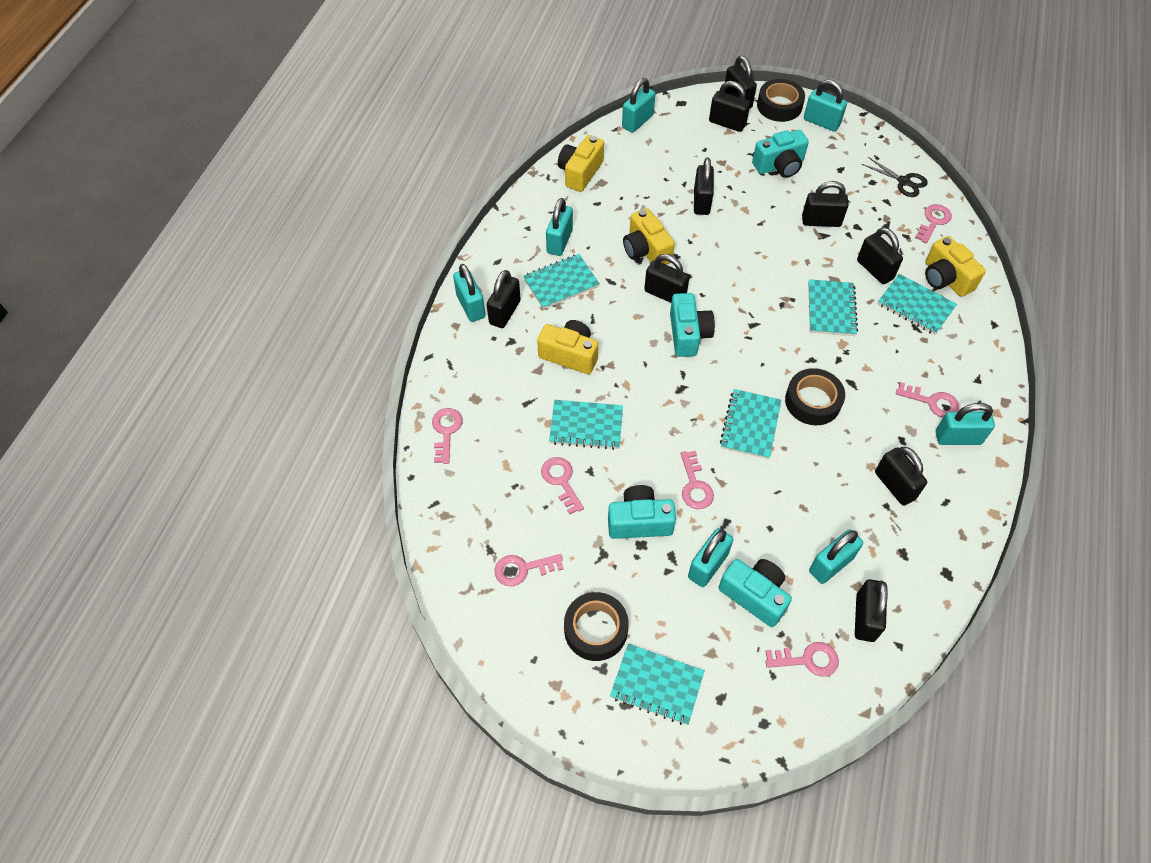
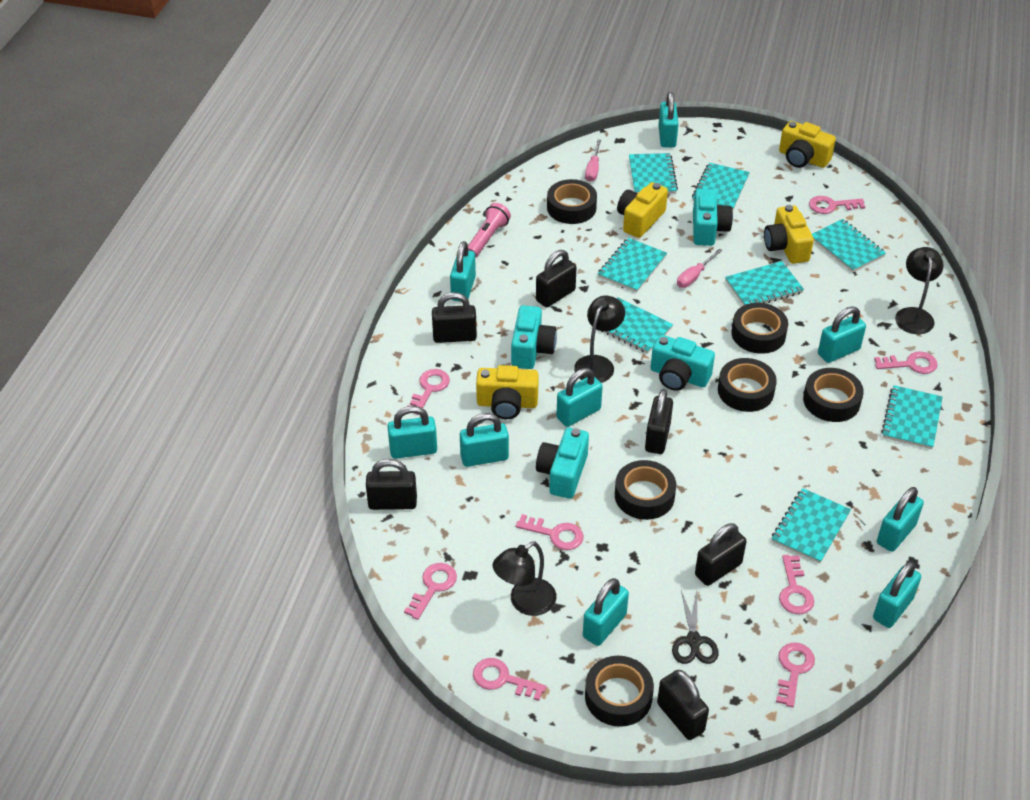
black lamp: none = 0 -> [492,541,556,616] [574,296,625,383] [895,247,944,334] = 3
black padlock: [487,270,521,328] [644,254,689,303] [694,158,714,215] [709,81,750,132] [725,56,757,108] [802,181,849,227] [855,579,888,642] [857,227,903,284] [875,447,927,506] = 9 -> [366,459,417,510] [432,292,477,343] [536,250,577,307] [645,389,673,454] [657,670,709,740] [695,523,747,586] = 6
black tape: [564,592,629,661] [757,79,805,122] [785,368,845,425] = 3 -> [547,179,597,224] [585,656,654,727] [615,460,676,520] [718,358,777,412] [731,303,788,354] [803,368,864,422] = 6
pink flashlight: none = 0 -> [468,203,511,257] = 1
pink key: [432,408,463,464] [494,554,564,586] [541,457,584,514] [680,451,714,509] [765,642,839,677] [896,382,959,418] [915,204,952,243] = 7 -> [404,563,457,620] [407,369,450,415] [473,658,546,701] [516,514,584,550] [776,642,815,707] [779,555,814,614] [809,196,865,214] [874,351,938,374] = 8
pink screwdriver: none = 0 -> [585,139,601,182] [677,249,723,288] = 2
turquoise notebook: [523,254,600,309] [549,400,623,450] [610,644,704,725] [720,389,781,459] [808,279,858,336] [878,274,957,335] = 6 -> [598,238,667,292] [601,297,673,354] [629,153,678,194] [692,163,750,209] [725,261,804,305] [771,488,851,564] [812,219,886,272] [881,385,943,449] = 8
turquoise padlock: [453,264,485,322] [546,198,573,256] [622,78,655,133] [688,528,734,587] [804,79,847,132] [809,530,863,584] [936,403,995,445] = 7 -> [387,406,437,459] [450,241,476,302] [460,413,509,467] [557,368,603,427] [583,578,629,646] [659,92,679,148] [818,306,866,363] [873,561,921,628] [877,487,924,552] = 9

